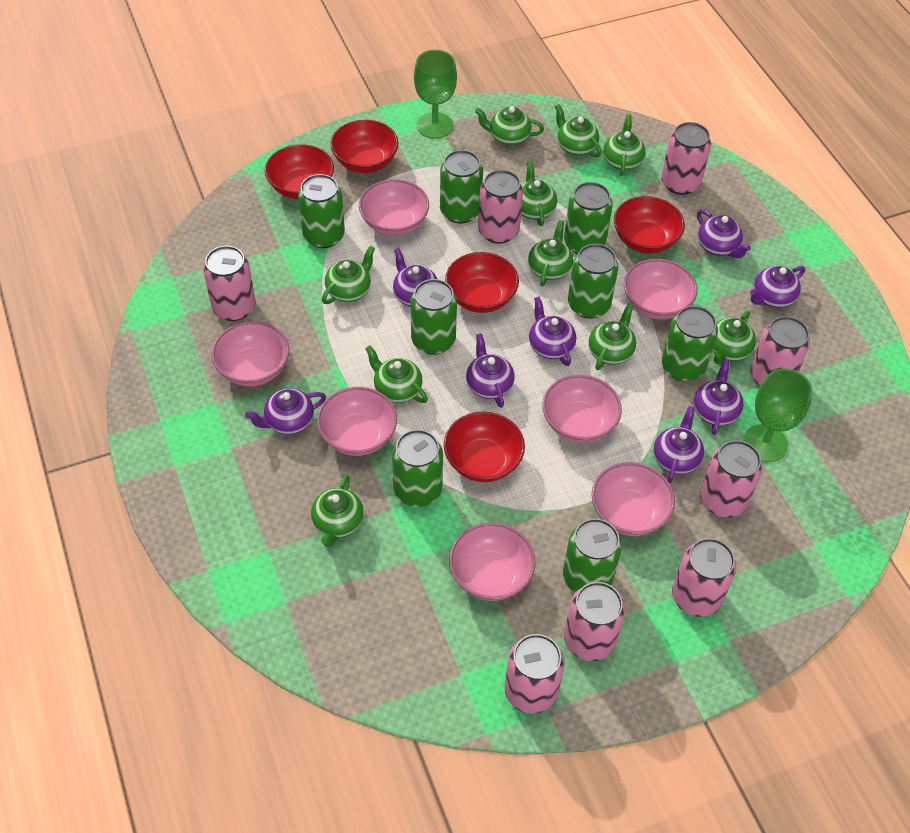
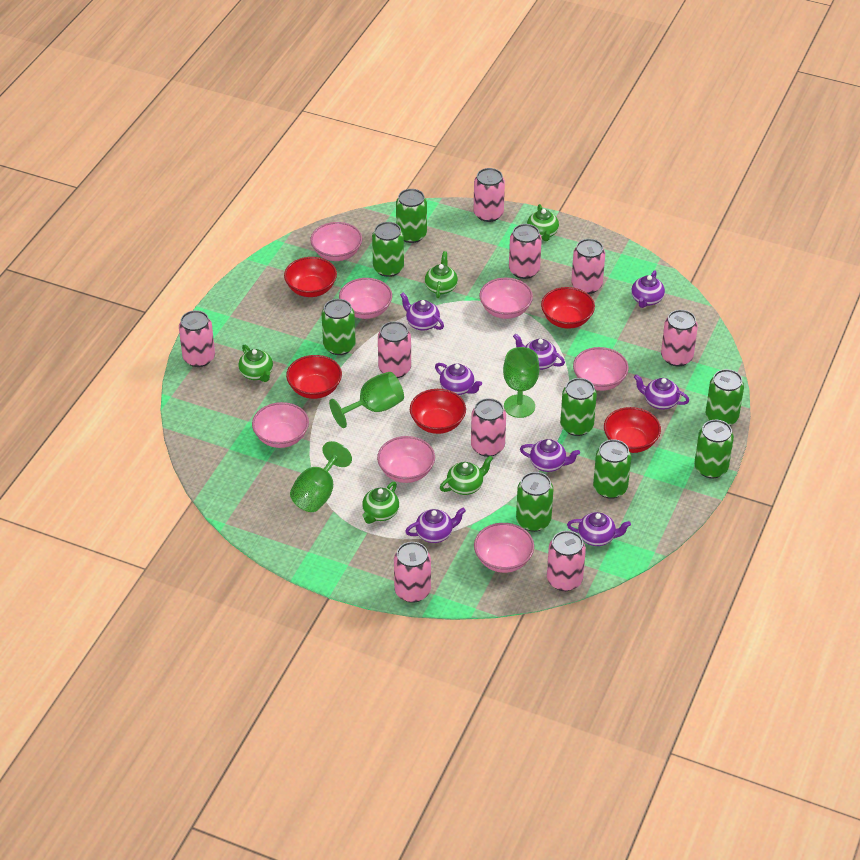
green goblet: [414,50,457,139] [743,369,813,462] = 2 -> [290,441,352,512] [329,372,404,428] [503,347,539,418] = 3
green teapot: [311,474,364,547] [322,245,375,304] [365,345,428,403] [475,106,544,146] [521,162,557,226] [528,220,573,287] [555,104,602,158] [589,303,636,370] [603,114,646,176] [712,311,756,364] = 10 -> [238,345,273,382] [362,482,399,524] [425,251,458,298] [440,456,493,495] [527,204,559,241] = 5
pink can: [203,246,256,321] [478,170,523,244] [504,634,565,714] [564,582,625,661] [661,122,711,195] [672,538,737,617] [700,440,762,518] [750,316,810,387] = 8 -> [179,310,215,367] [378,321,411,378] [394,542,431,603] [471,398,506,457] [474,168,505,222] [509,224,542,279] [547,531,586,591] [571,239,605,294] [661,310,698,367] = 9

